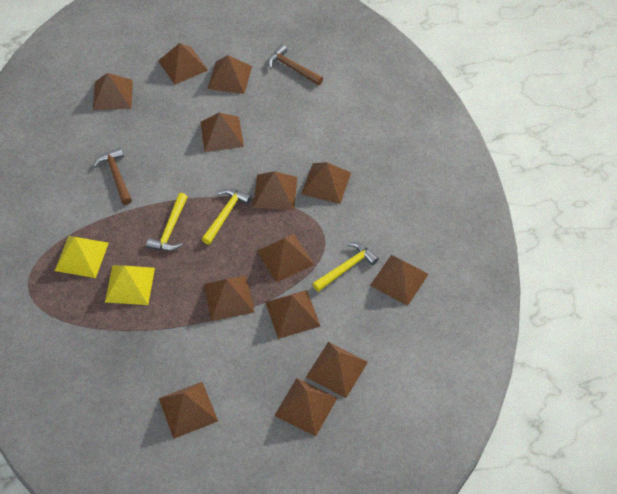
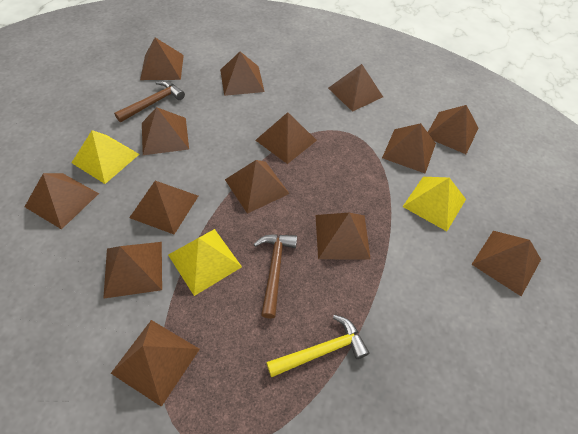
brown pyramid: [93,73,133,110] [158,43,208,85] [159,382,218,439] [200,112,244,152] [204,276,255,321] [207,55,252,94] [253,171,297,210] [257,234,314,283] [265,290,321,339] [274,378,337,437] [301,162,351,204] [306,342,368,398] [370,255,429,306] = 13 -> [25,173,99,229] [103,242,162,299] [111,320,200,407] [129,181,198,234] [140,38,184,80] [142,107,189,155] [220,51,265,96] [225,160,290,214] [255,112,317,164] [315,213,371,260] [328,64,383,112] [382,123,436,173] [428,105,478,154] [471,231,541,296] = 14
yellow hammer: [146,193,188,251] [202,189,251,245] [313,242,379,292] = 3 -> [266,315,369,377] = 1
yellow pyramid: [55,236,109,278] [105,265,155,305] = 2 -> [72,130,139,184] [168,229,242,296] [402,177,466,231] = 3

